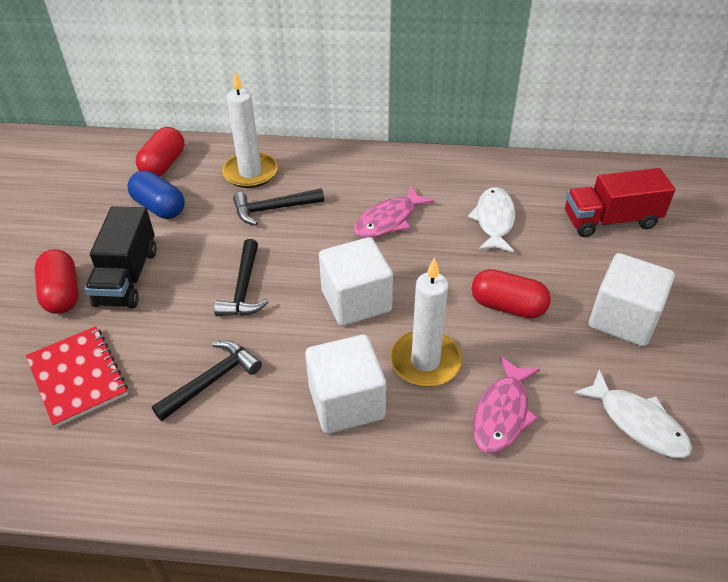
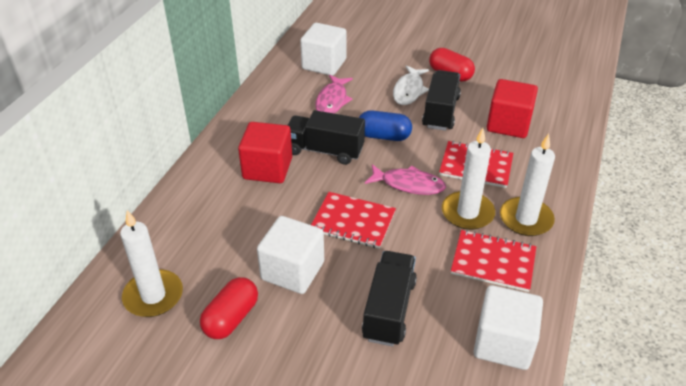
black hammer: [152,341,262,421] [214,239,269,316] [233,188,324,225] = 3 -> none = 0
black truck: [85,206,157,308] = 1 -> [288,110,365,165] [362,251,417,346] [422,70,461,131] = 3
red capsule: [35,249,79,314] [136,127,184,177] [471,269,551,319] = 3 -> [200,277,258,339] [429,48,475,82] = 2
red cube: none = 0 -> [238,122,292,183] [487,79,538,138] = 2
red notebook: [26,326,128,428] = 1 -> [311,192,396,249] [439,141,513,188] [451,230,536,292] = 3
red truck: [565,168,675,237] = 1 -> none = 0
white candle: [222,71,278,188] [390,257,462,387] = 2 -> [120,210,183,317] [442,128,495,230] [500,134,555,236] = 3
white fish: [468,187,515,253] [573,369,692,458] = 2 -> [393,65,429,105] = 1

